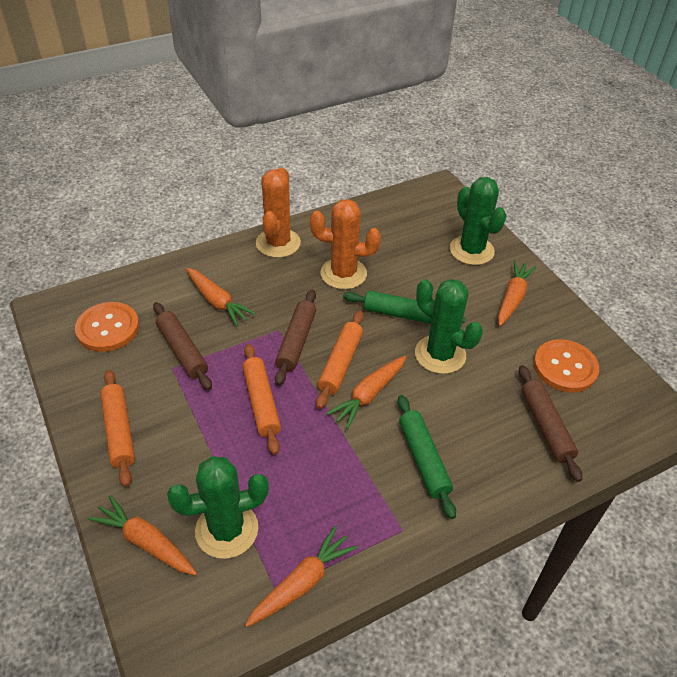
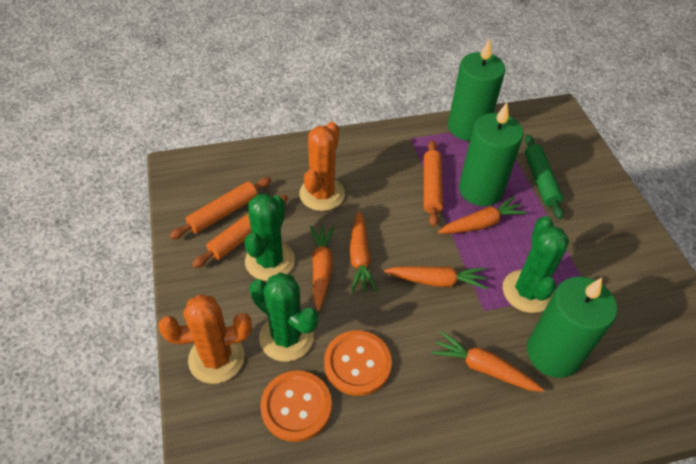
brown rolling pin: [153,302,212,390] [275,290,316,386] [519,365,582,482] = 3 -> none = 0
green candle: none = 0 -> [448,39,505,141] [459,103,524,206] [527,277,617,378] = 3
green rolling pin: [343,290,466,324] [398,395,456,519] = 2 -> [525,134,564,219] = 1

